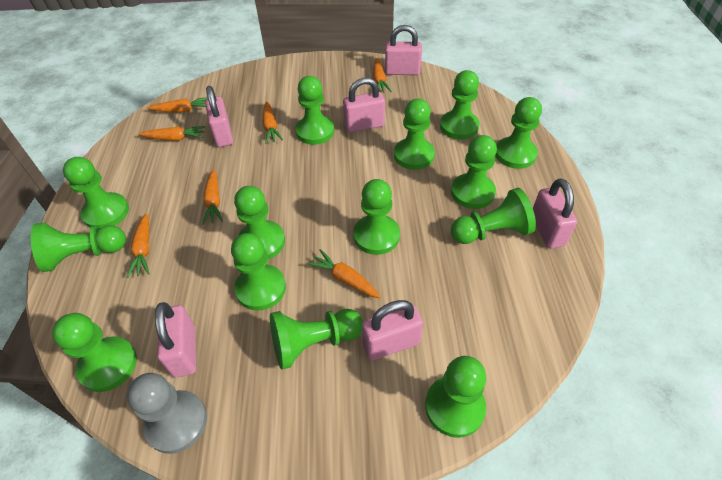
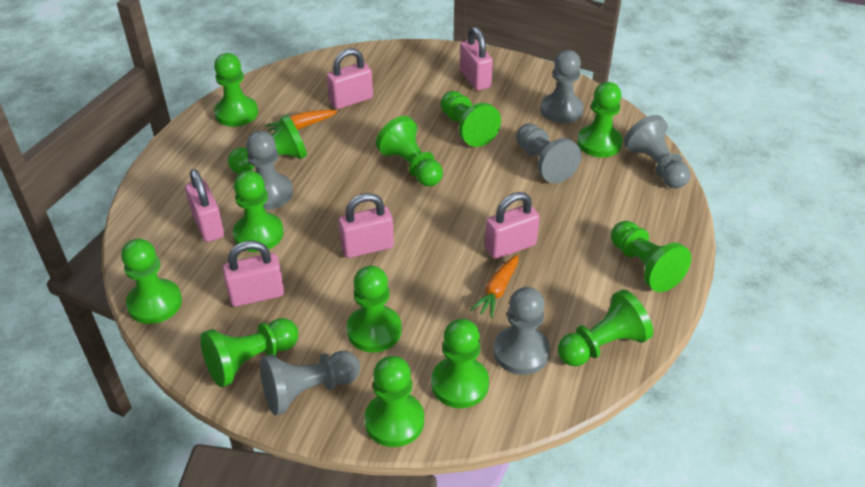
green pawn: [31,223,126,272] [52,313,137,392] [63,157,129,230] [231,233,286,311] [234,186,285,259] [270,309,363,370] [295,76,334,145] [353,179,400,255] [394,99,435,170] [425,356,486,438] [440,70,480,140] [451,135,497,209] [451,188,536,244] [495,97,542,169] = 14 -> [121,238,182,324] [200,318,298,387] [214,53,258,127] [228,115,307,174] [233,170,284,252] [347,266,402,352] [364,356,424,447] [376,116,443,187] [431,319,489,408] [441,91,501,147] [558,289,653,366] [577,82,623,158] [611,221,691,292] = 13
grey pawn: [127,373,207,454] = 1 -> [246,131,293,210] [260,351,360,415] [494,287,550,375] [516,123,581,184] [540,50,584,123] [624,115,690,188] = 6
orange carrot: [127,214,150,278] [139,126,205,141] [147,97,208,113] [202,170,223,225] [262,101,283,144] [307,249,381,298] [373,58,392,93] = 7 -> [265,110,338,132] [470,255,519,318] = 2

